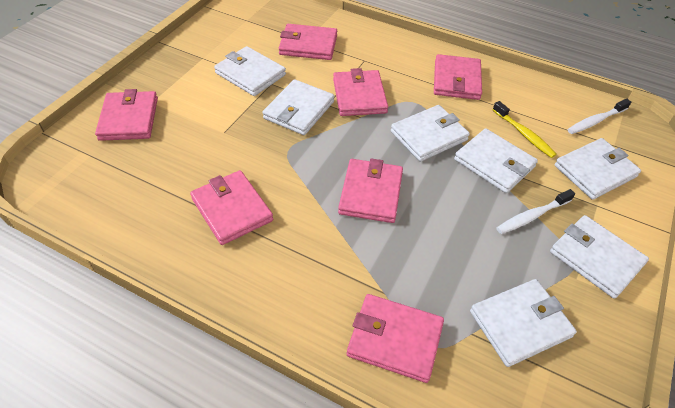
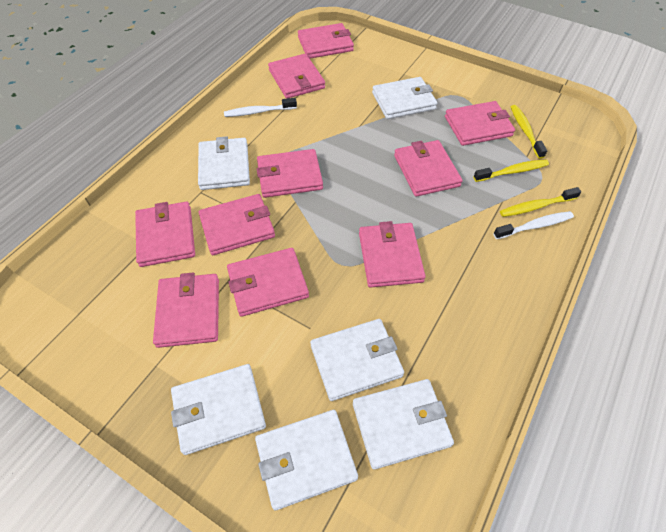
pink wallet: [95,89,158,141] [190,170,273,245] [279,24,337,60] [333,68,388,116] [338,158,403,223] [347,294,444,383] [434,54,482,100] = 7 -> [135,202,195,267] [153,273,219,348] [198,194,275,255] [227,248,309,317] [257,149,323,198] [268,54,325,99] [298,23,354,59] [359,221,426,288] [394,140,462,197] [445,101,515,146] = 10
white wallet: [214,46,286,96] [263,79,334,135] [391,105,470,162] [454,128,538,193] [470,279,577,367] [550,215,649,299] [555,138,641,200] = 7 -> [171,364,266,455] [198,136,250,190] [255,410,358,510] [310,319,404,401] [353,379,454,469] [372,77,437,119] = 6
yellow toothbrush: [493,101,557,158] = 1 -> [474,159,549,182] [500,187,581,217] [511,105,547,159] = 3

